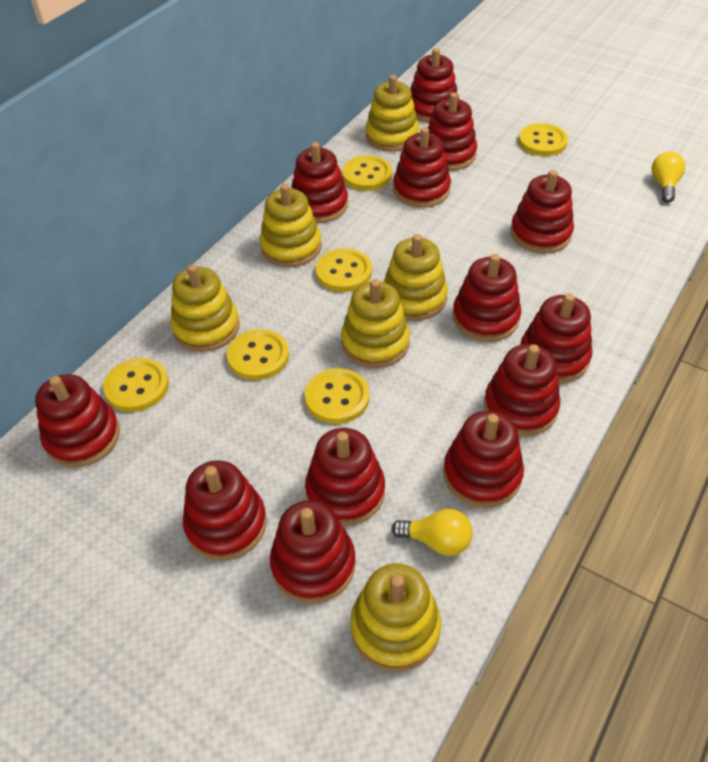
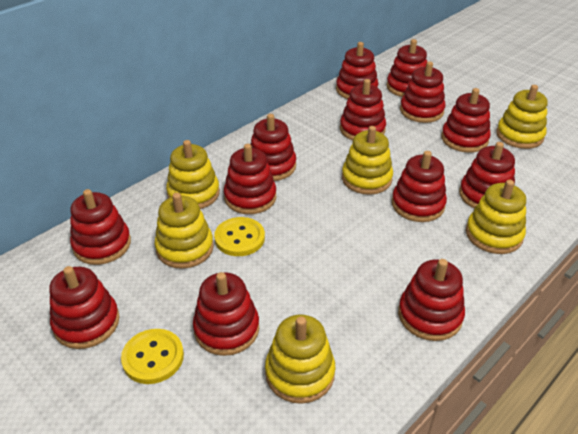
yellow button: [103,358,169,412] [227,329,289,380] [305,368,369,424] [316,248,372,292] [342,155,392,191] [518,123,568,156] = 6 -> [121,329,184,384] [214,217,265,256] = 2
yellow light bulb: [391,509,473,556] [651,152,685,203] = 2 -> none = 0

